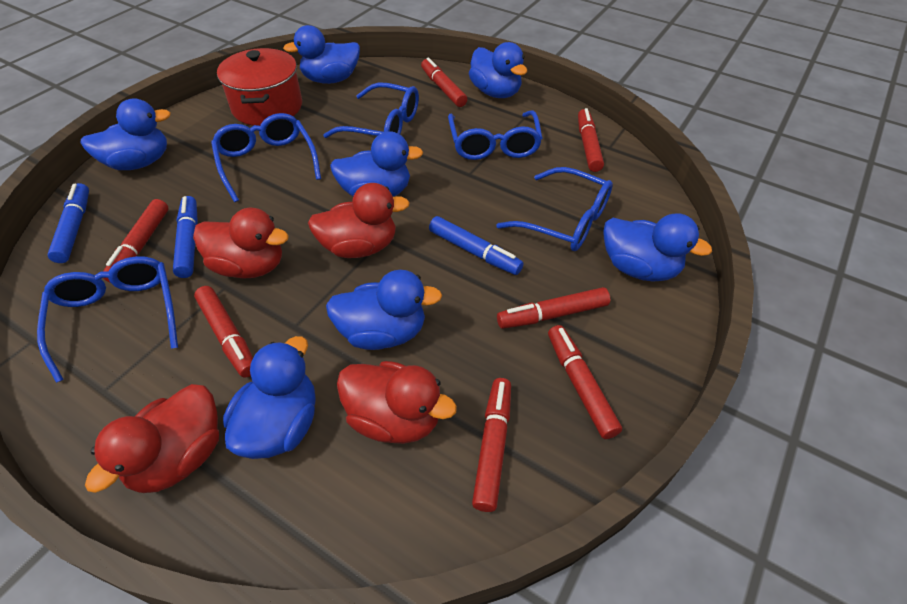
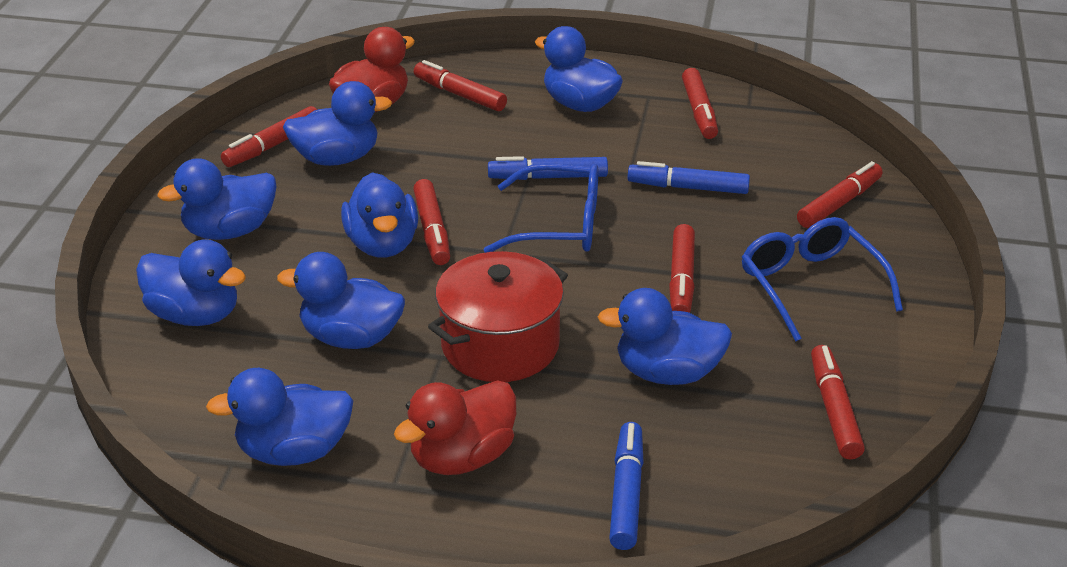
blue duck: [81,98,171,170] [223,336,316,459] [283,25,360,84] [326,270,442,350] [330,131,423,197] [469,42,527,98] [603,213,712,282] = 7 -> [136,239,246,326] [157,158,276,240] [206,368,353,466] [277,252,405,349] [283,81,392,166] [341,172,418,257] [535,26,623,112] [598,288,732,385] = 8
blue glasses: [37,256,178,383] [211,113,321,202] [323,82,419,138] [448,111,543,160] [496,167,613,251] = 5 -> [484,163,598,253] [742,217,903,341] = 2
red duck: [85,384,219,493] [193,208,289,279] [308,183,410,258] [337,361,457,444] = 4 -> [329,27,415,112] [394,380,516,475] = 2

